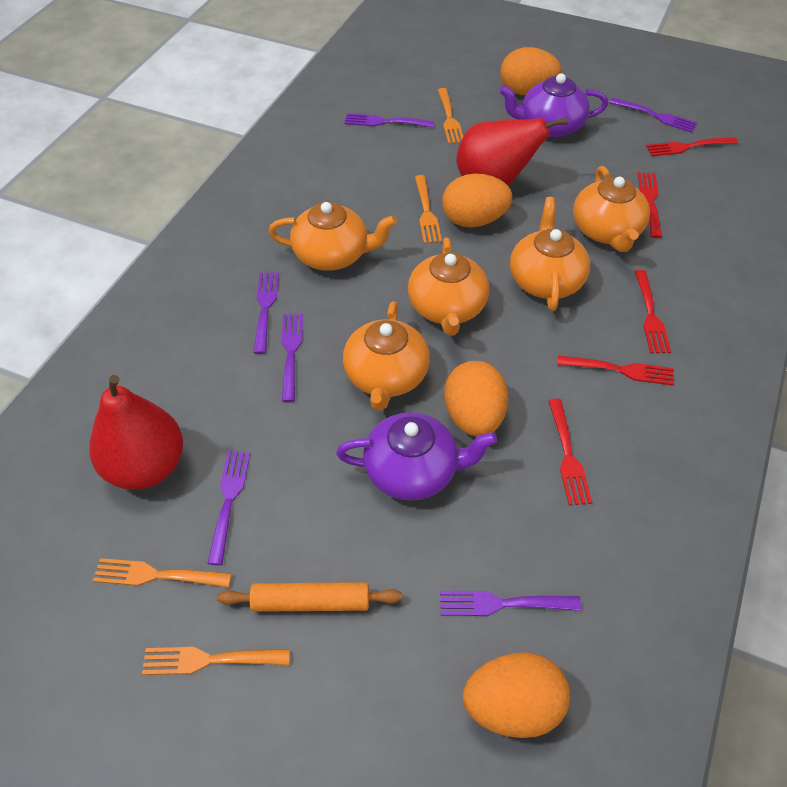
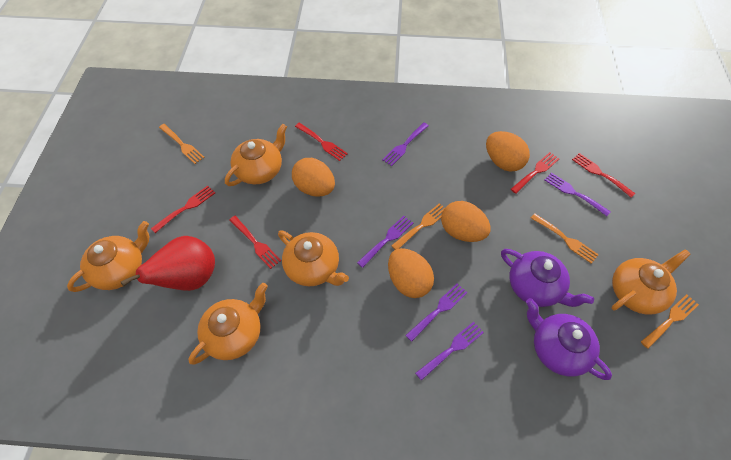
orange rolling pin: [217,582,402,612] = 1 -> none = 0
purple fork: [207,450,250,565] [253,273,279,354] [281,313,303,402] [345,113,434,128] [440,591,581,616] [609,98,697,133] = 6 -> [357,216,413,268] [382,122,429,166] [405,283,468,342] [415,322,484,381] [545,173,611,216] = 5
red pear: [89,375,183,490] [456,117,568,185] = 2 -> [121,236,215,291] = 1

